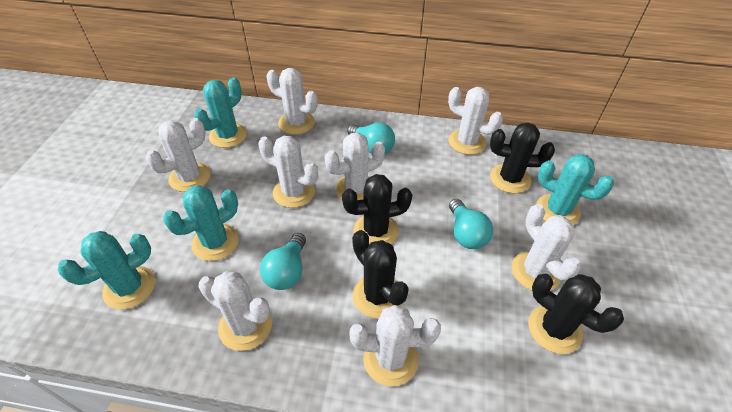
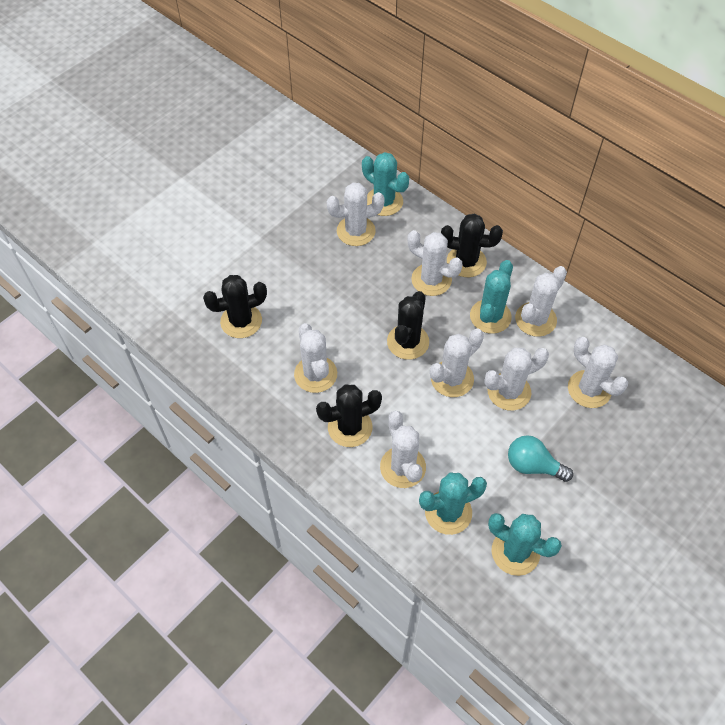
turquoise light bulb: [260,233,306,290] [347,122,395,154] [449,199,493,249] = 3 -> [508,435,573,482] = 1

